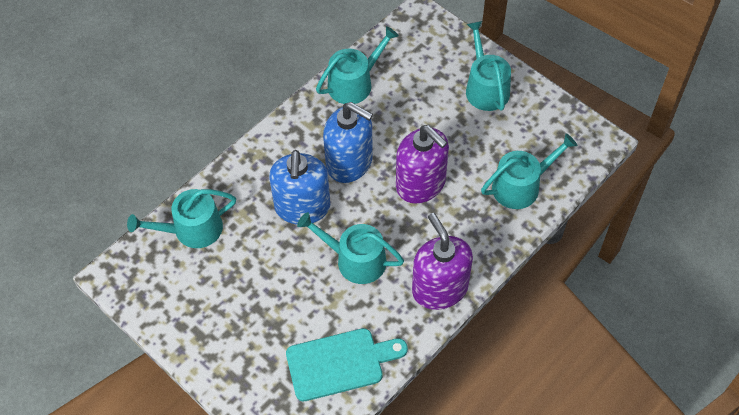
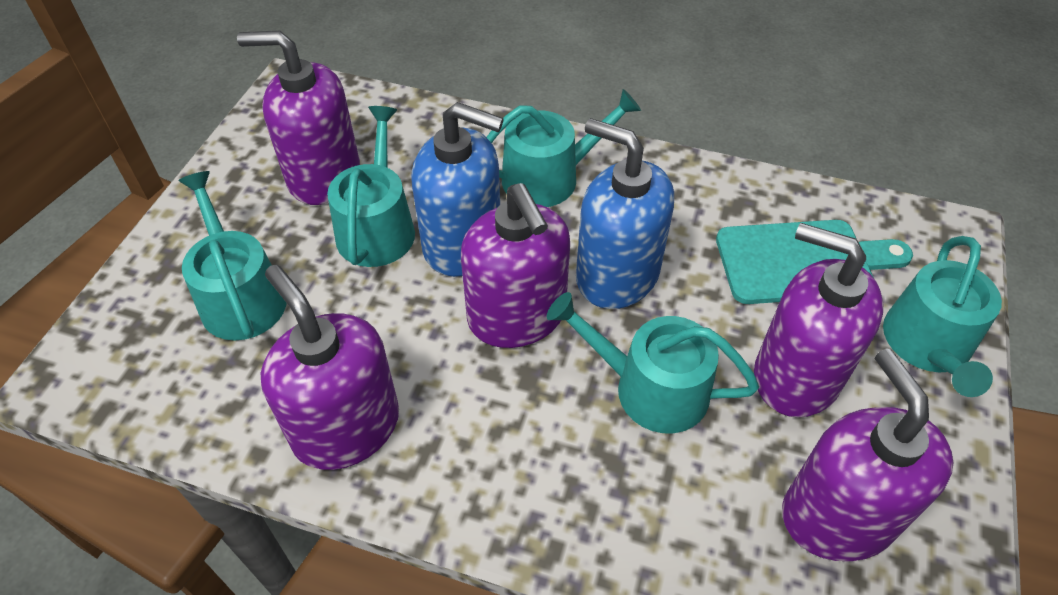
purple soap dispenser: [396,125,449,203] [412,213,473,310] = 2 -> [237,31,360,205] [260,265,399,470] [461,183,570,348] [754,223,883,417] [782,349,954,561] = 5

